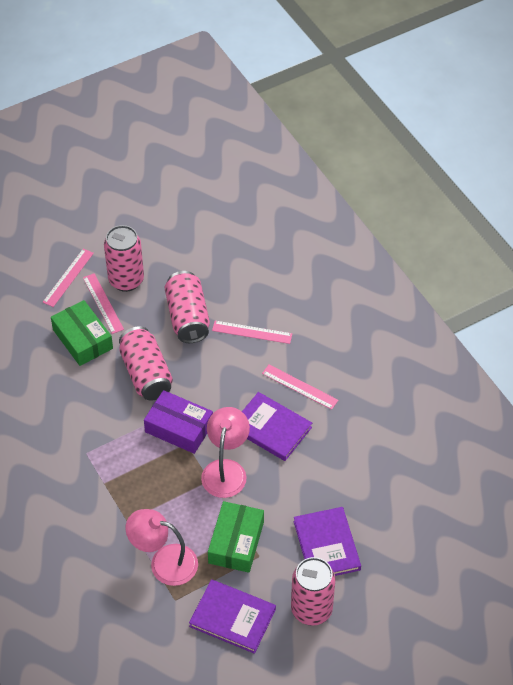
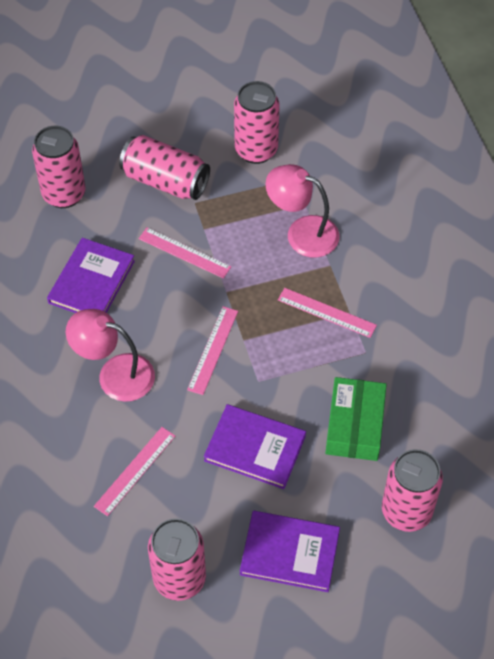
green box: [51,300,113,366] [208,501,264,573] = 2 -> [325,377,387,461] = 1
pink can: [104,225,144,292] [119,326,173,400] [165,271,210,343] [291,557,335,626] = 4 -> [32,126,85,208] [119,135,210,200] [148,518,206,601] [234,81,280,164] [382,449,443,532] = 5
purple box: [144,390,213,454] = 1 -> none = 0

